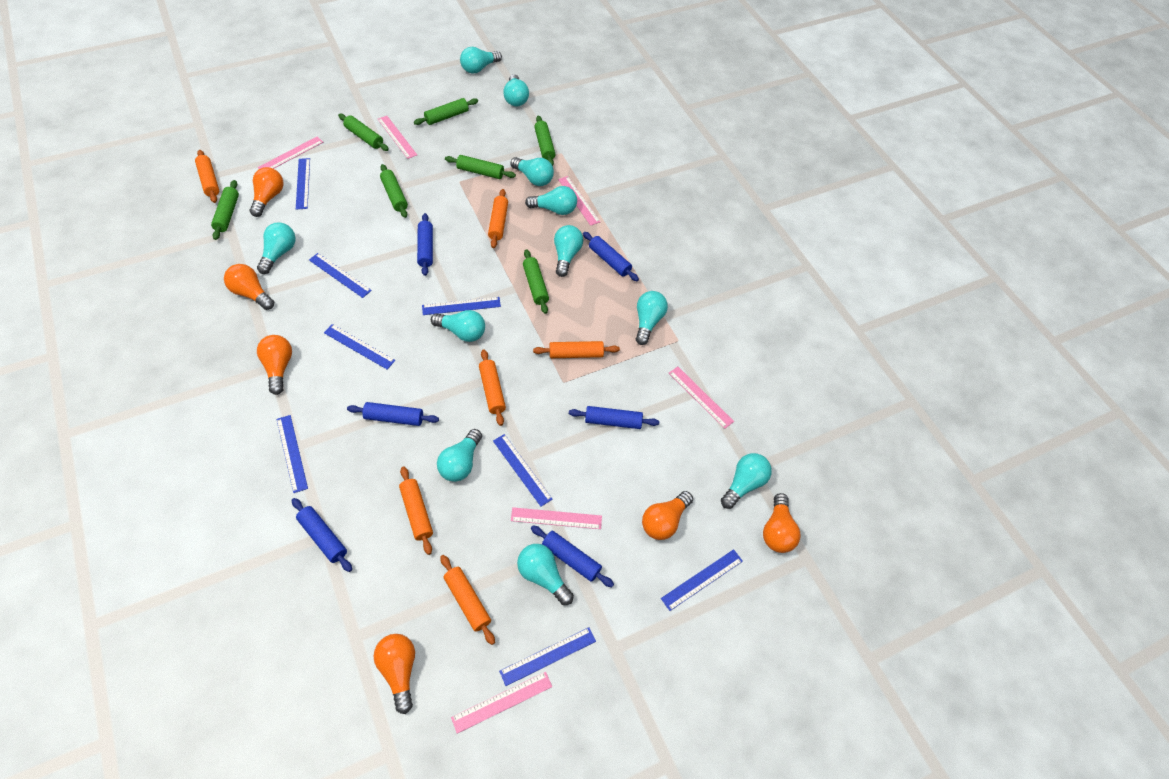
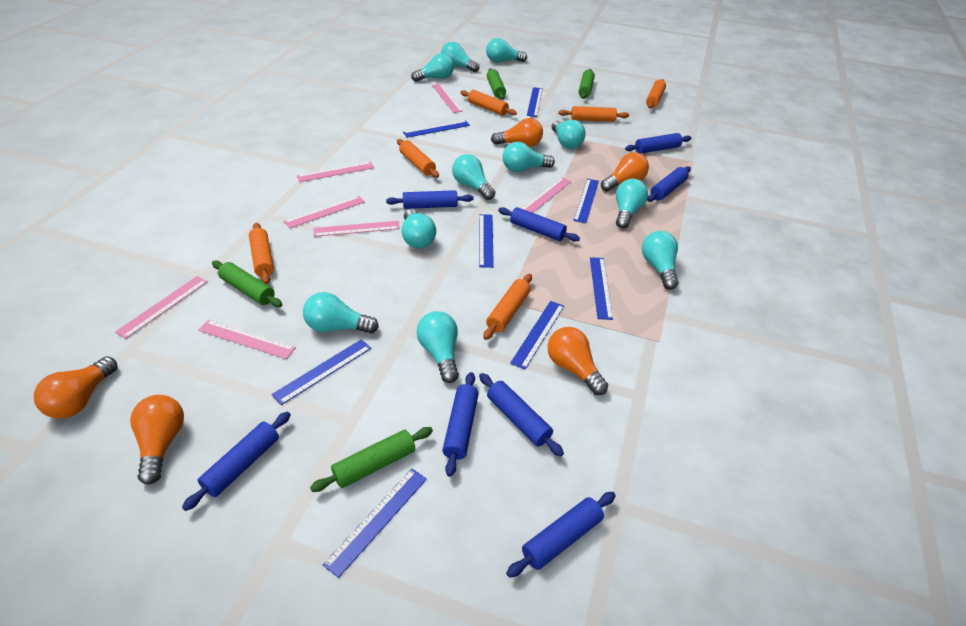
blue rolling pin: [292,498,352,572] [347,402,439,426] [417,213,433,276] [531,525,614,587] [569,406,659,429] [583,232,639,281] = 6 -> [182,412,291,511] [386,190,474,209] [442,372,479,477] [479,373,564,457] [498,207,580,242] [506,492,616,578] [625,133,691,154] [647,166,691,202] = 8
green rolling pin: [211,180,239,240] [338,114,389,151] [380,164,408,218] [414,98,478,125] [445,155,516,179] [523,249,549,314] [534,116,556,166] = 7 -> [212,261,282,307] [310,427,433,492] [487,68,506,100] [579,69,595,99] = 4
orange light bulb: [224,264,274,310] [250,167,283,217] [257,335,292,395] [373,634,415,714] [642,491,693,540] [763,493,800,553] = 6 -> [34,356,118,418] [130,395,184,485] [491,118,543,147] [548,327,608,395] [601,152,649,192] = 5
pink ruler: [258,137,323,169] [378,116,417,159] [451,672,552,734] [511,507,602,529] [558,176,600,226] [669,367,734,429] = 6 -> [115,276,208,339] [198,320,296,359] [284,196,365,228] [297,162,374,182] [314,221,400,237] [432,84,463,113] [521,177,572,213] = 7

